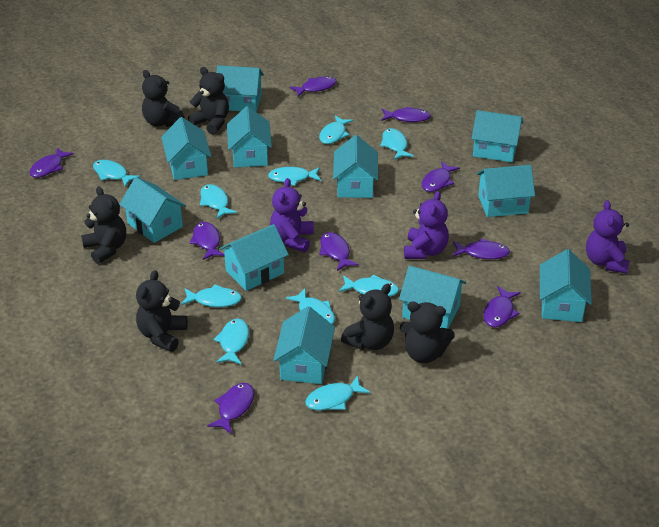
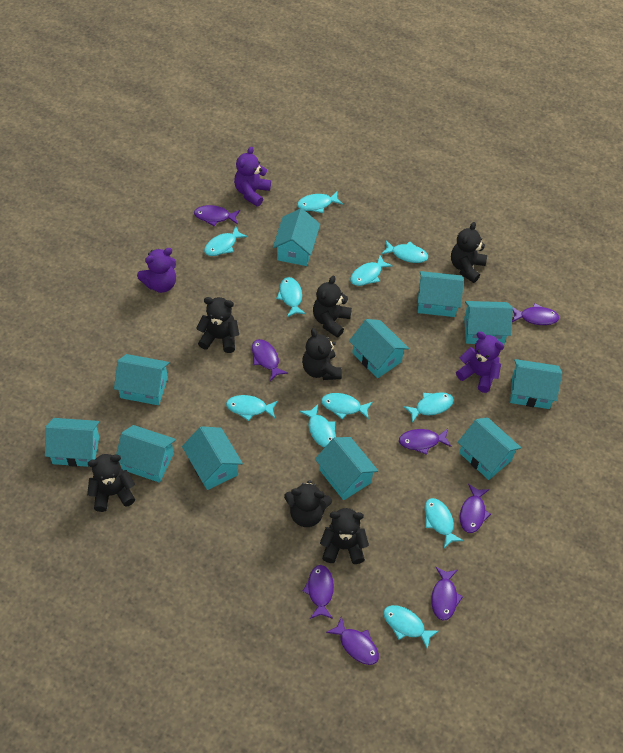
black teddy bear: [81,186,126,264] [136,270,188,352] [142,70,185,127] [188,67,229,135] [341,284,394,350] [400,301,455,363] = 6 -> [87,454,135,512] [196,297,239,353] [284,480,332,527] [302,328,342,380] [313,276,352,338] [320,508,369,564] [451,222,487,283] = 7
purple fish: [29,148,74,178] [190,222,225,260] [207,383,254,434] [290,76,337,97] [320,232,359,271] [382,106,431,122] [422,161,460,192] [453,238,510,259] [483,286,521,327] = 9 -> [194,205,240,226] [252,339,288,381] [302,565,334,619] [326,616,379,665] [399,429,452,455] [431,567,463,621] [460,484,491,533] [512,303,559,325] = 8
turquoise fish: [93,160,140,187] [181,284,242,307] [200,184,237,219] [213,319,249,365] [268,167,321,186] [286,288,335,324] [305,375,370,410] [319,116,353,144] [339,274,399,297] [380,128,414,160] = 10 -> [204,226,248,256] [226,395,278,421] [276,277,306,317] [297,191,343,213] [300,404,336,448] [321,393,373,419] [350,255,393,286] [381,240,428,263] [383,605,439,650] [403,392,454,423] [425,498,464,548] = 11

